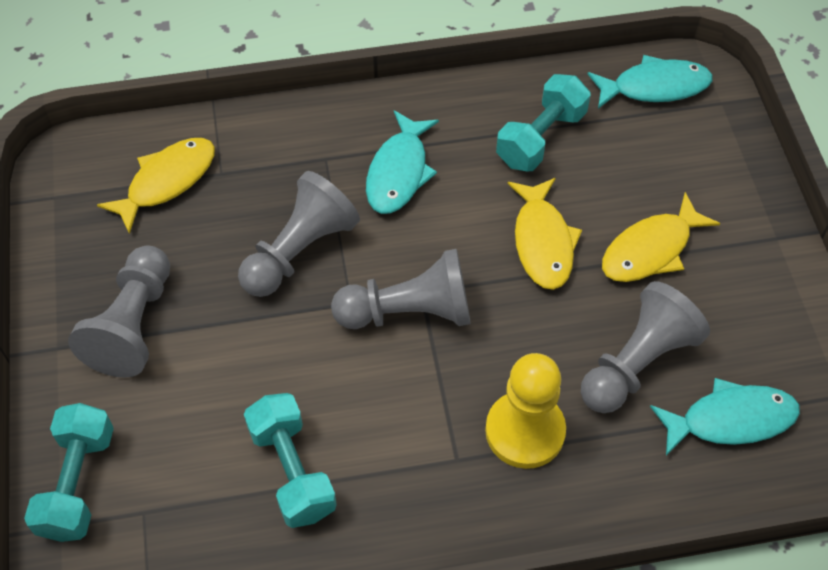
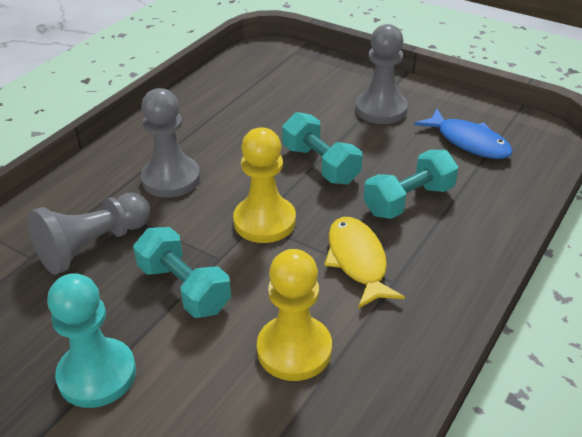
blue fish: none = 0 -> [414,109,513,159] = 1
grey pawn: [68,246,170,378] [238,171,360,297] [331,249,471,329] [581,281,710,413] = 4 -> [28,193,150,275] [141,88,200,198] [355,24,408,124] = 3
turquoise fish: [366,110,439,214] [588,55,713,109] [650,378,800,456] = 3 -> none = 0
turquoise pawn: none = 0 -> [47,273,136,408] = 1
yellow fish: [97,138,215,234] [507,178,582,290] [602,192,720,282] = 3 -> [324,217,405,309] = 1
yellow pawn: [485,353,566,469] = 1 -> [233,127,296,243] [257,249,332,381] = 2

